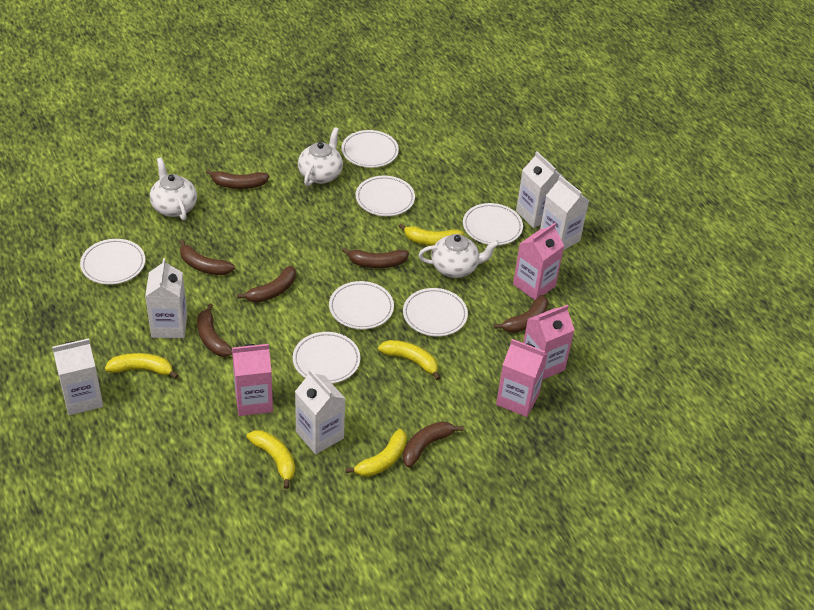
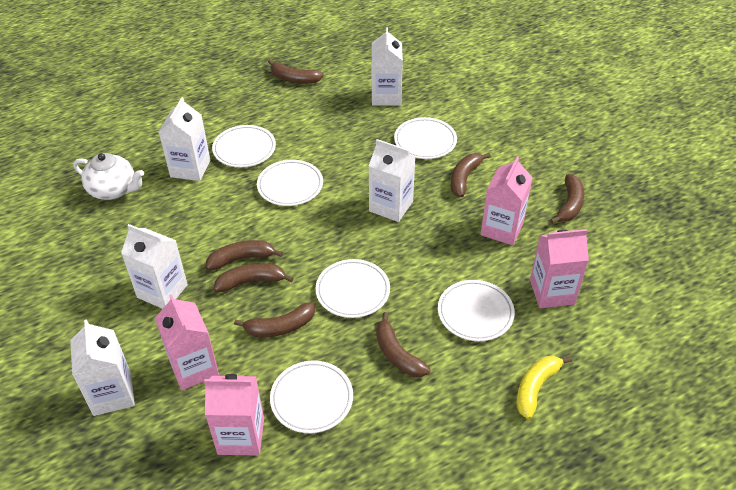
white plate: [80,239,145,285] [293,332,361,384] [329,281,394,329] [342,130,399,168] [356,176,415,216] [403,288,468,336] [463,203,523,245] = 7 -> [212,125,276,167] [257,160,323,206] [270,360,353,433] [316,259,390,318] [394,117,457,159] [438,280,515,341] = 6
white teapot: [150,158,197,221] [298,127,343,186] [418,234,499,278] = 3 -> [73,153,144,200] = 1
yellow banana: [105,353,179,379] [246,430,295,489] [345,429,407,477] [378,340,440,380] [399,224,464,246] = 5 -> [517,356,572,419] = 1

